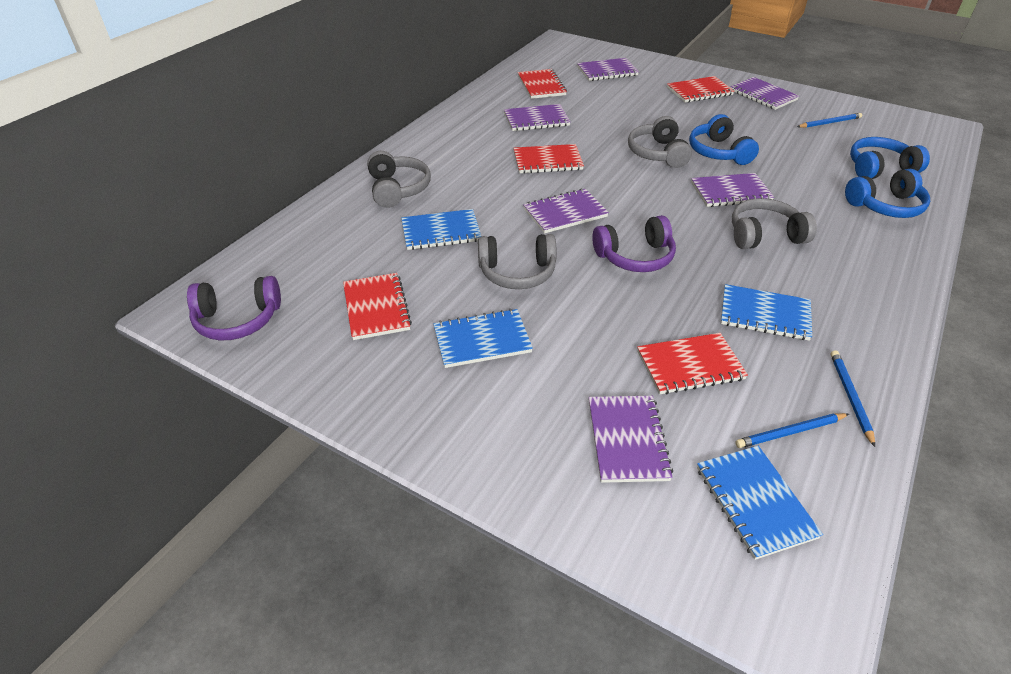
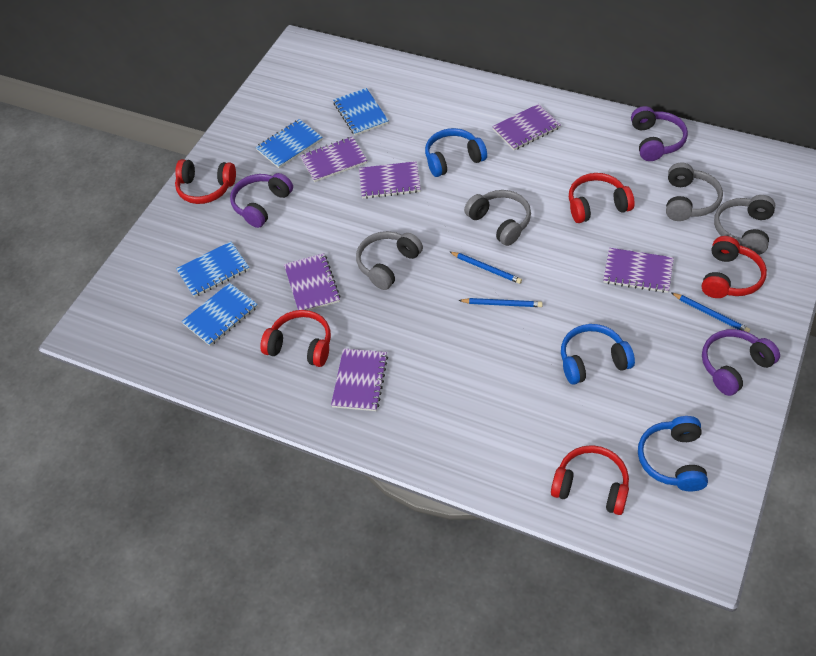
purple headphones: [187,276,281,340] [592,215,676,272] = 2 -> [230,173,293,228] [631,106,688,161] [702,329,780,396] = 3
red headphones: none = 0 -> [175,159,236,204] [260,310,331,367] [551,445,629,515] [569,173,635,223] [702,236,767,298] = 5
red notebook: [343,273,412,340] [513,144,584,174] [518,69,567,99] [637,333,748,394] [667,76,734,103] = 5 -> none = 0

